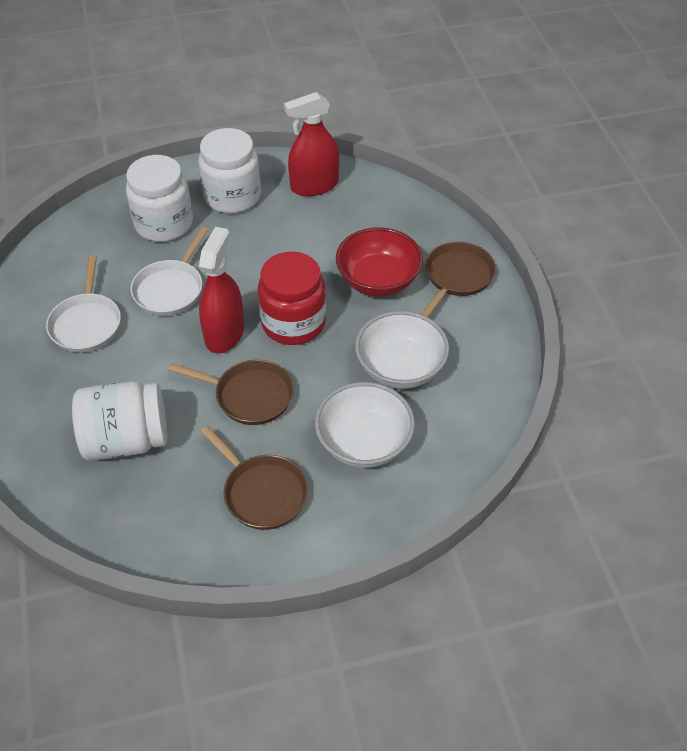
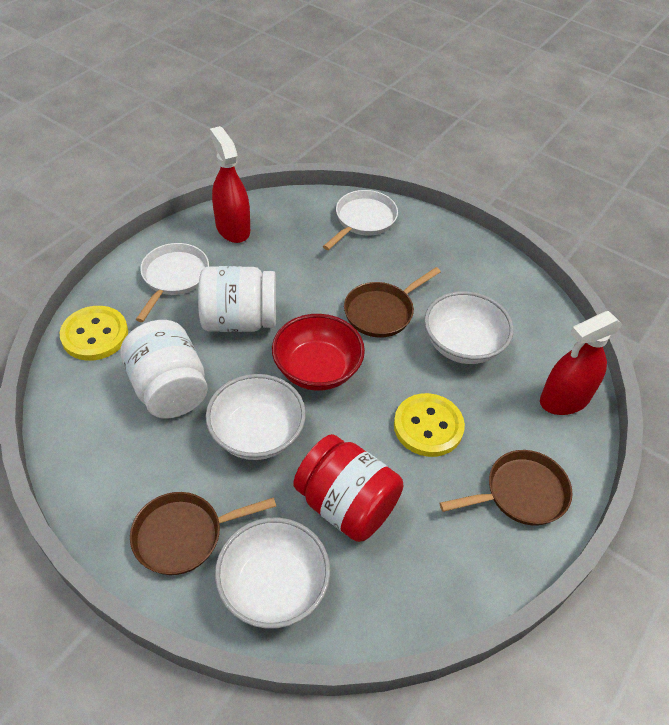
white bowl: [315,382,415,468] [355,311,449,389] = 2 -> [206,374,306,460] [215,518,330,629] [424,291,514,364] = 3
white jar: [72,381,167,461] [126,155,193,242] [198,128,261,214] = 3 -> [120,320,208,418] [198,266,276,332] = 2
yellow button: none = 0 -> [60,306,128,361] [394,393,465,457] = 2

